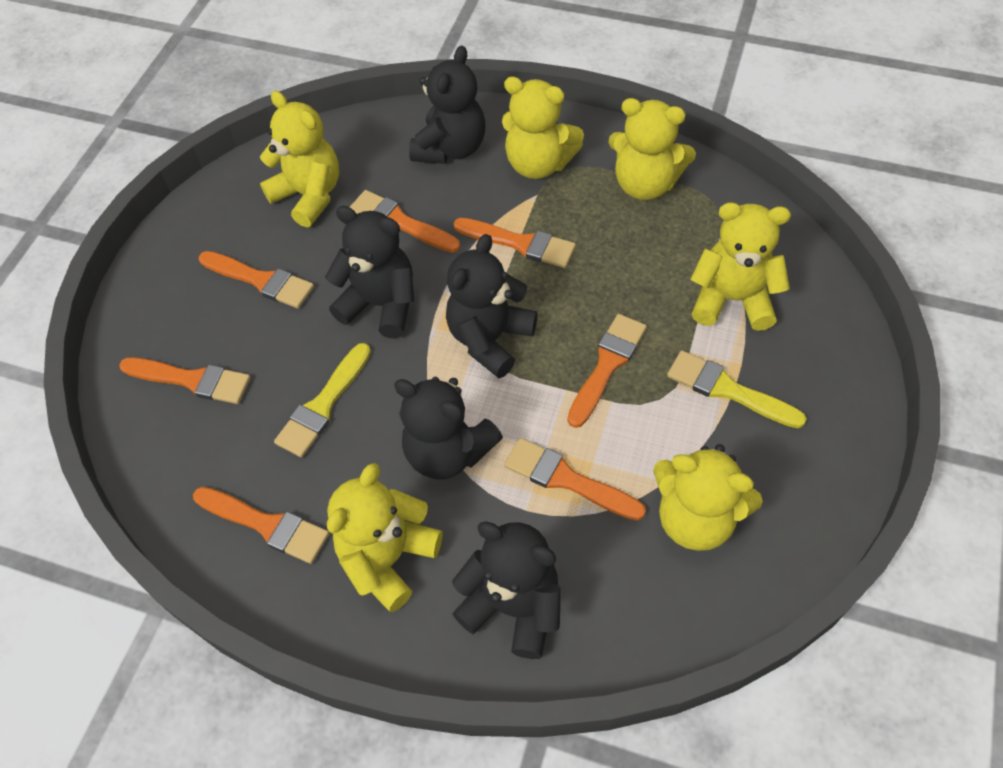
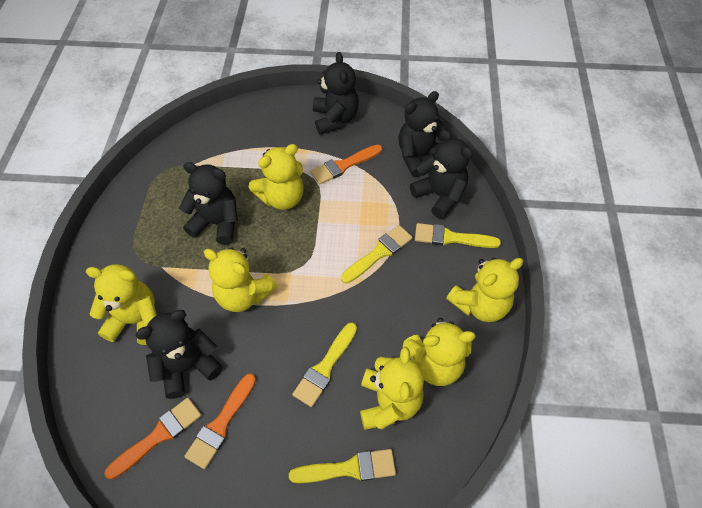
orange brush: [119,357,251,404] [193,487,329,564] [199,251,314,308] [350,190,460,253] [453,218,576,268] [504,438,646,521] [567,314,647,428] = 7 -> [104,398,201,479] [184,373,256,469] [310,144,382,184] = 3
yellow brush: [274,343,371,457] [667,350,807,428] = 2 -> [289,449,396,483] [292,322,357,407] [341,225,413,283] [415,223,501,248] = 4

